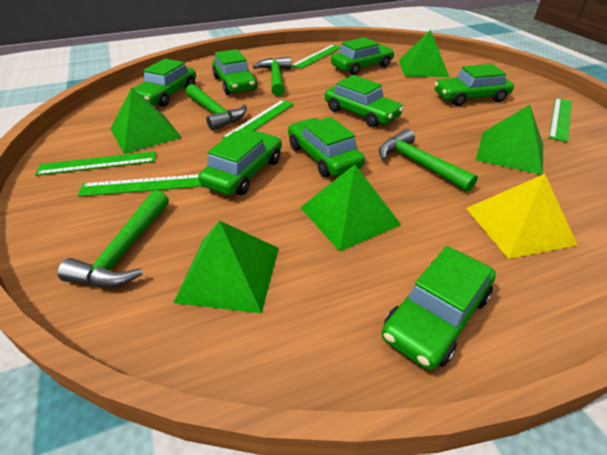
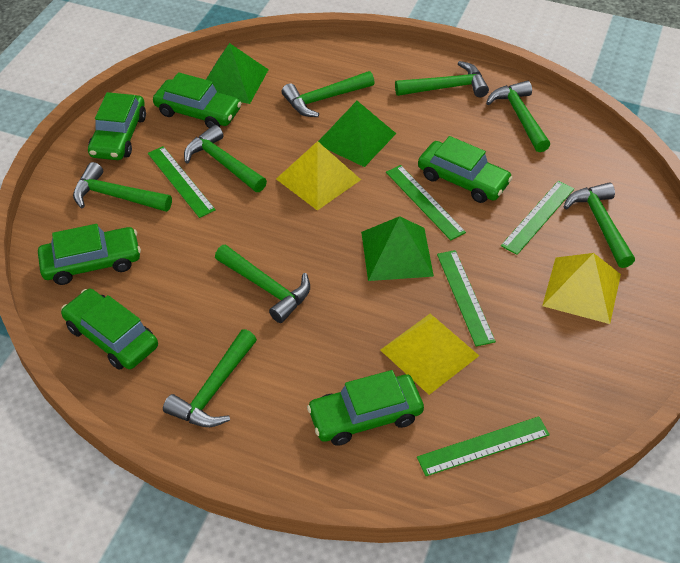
green car: [133,59,196,107] [198,131,282,195] [212,49,257,95] [288,117,365,177] [325,75,404,127] [331,37,395,75] [382,246,496,370] [434,64,514,106] = 8 -> [38,224,141,285] [61,289,158,370] [88,92,146,160] [153,72,242,128] [307,370,424,446] [418,136,513,203] = 6
green hammer: [57,190,169,287] [186,84,247,131] [253,57,291,96] [379,129,478,192] = 4 -> [73,162,172,212] [163,329,257,427] [184,125,267,192] [215,245,310,323] [282,71,375,117] [395,61,489,97] [486,81,550,152] [564,182,635,268] = 8
green pyramid: [110,88,182,154] [174,220,279,313] [300,165,401,252] [399,30,449,77] [476,105,543,175] = 5 -> [206,43,269,104] [318,101,396,167] [361,216,434,281] = 3
yellow pyramid: [466,174,577,259] = 1 -> [276,141,361,211] [380,314,479,395] [542,253,621,324] = 3

